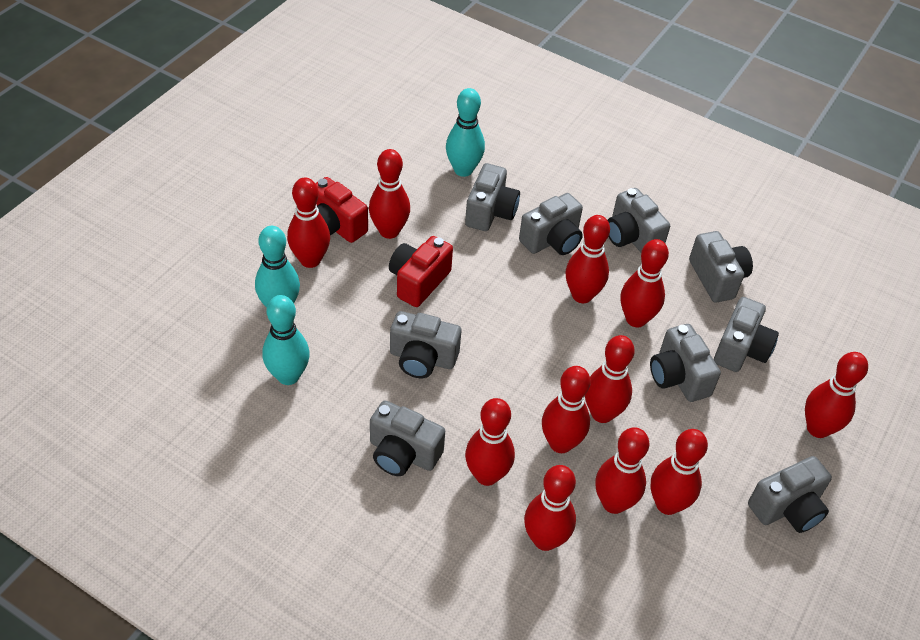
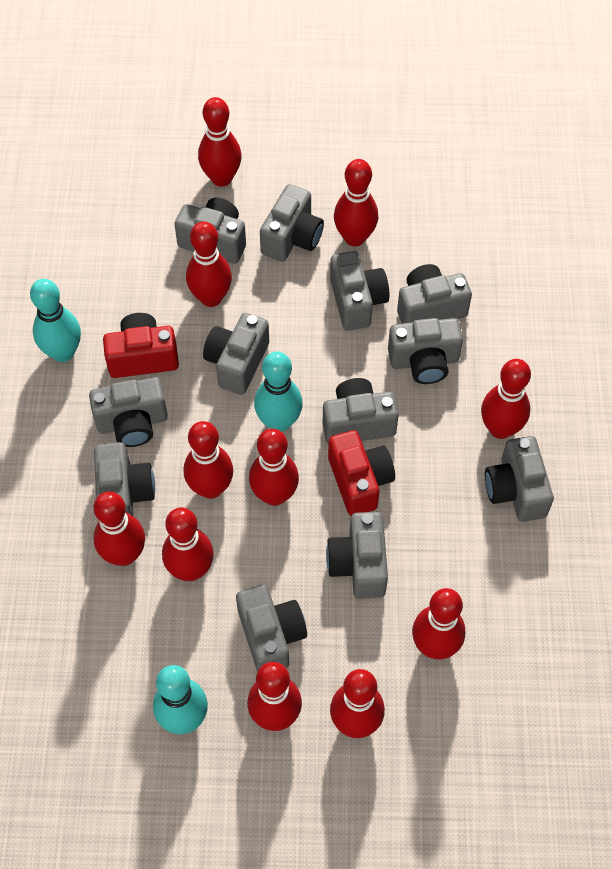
grey camera: [370,401,445,476] [390,311,461,378] [465,163,520,231] [519,193,583,255] [608,188,670,252] [650,324,721,402] [689,231,753,303] [714,297,779,372] [748,456,832,533] = 9 -> [89,377,168,447] [94,442,155,516] [174,198,246,264] [203,313,269,395] [236,584,307,672] [260,184,324,262] [323,378,399,445] [326,512,388,599] [330,251,389,331] [388,318,463,384] [397,264,472,323] [485,436,554,522] = 12

